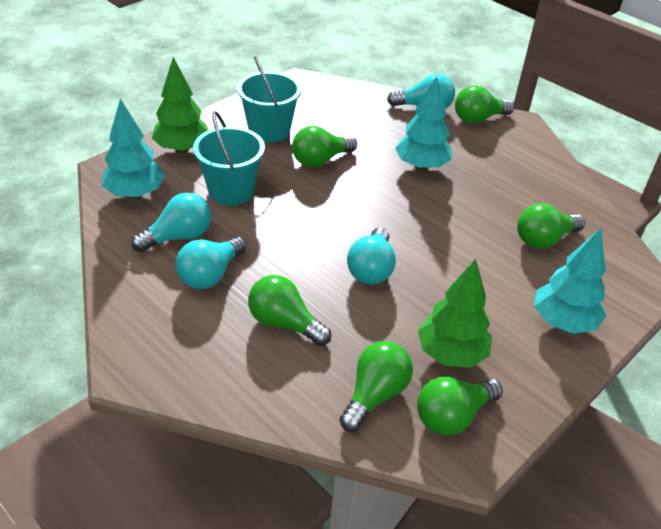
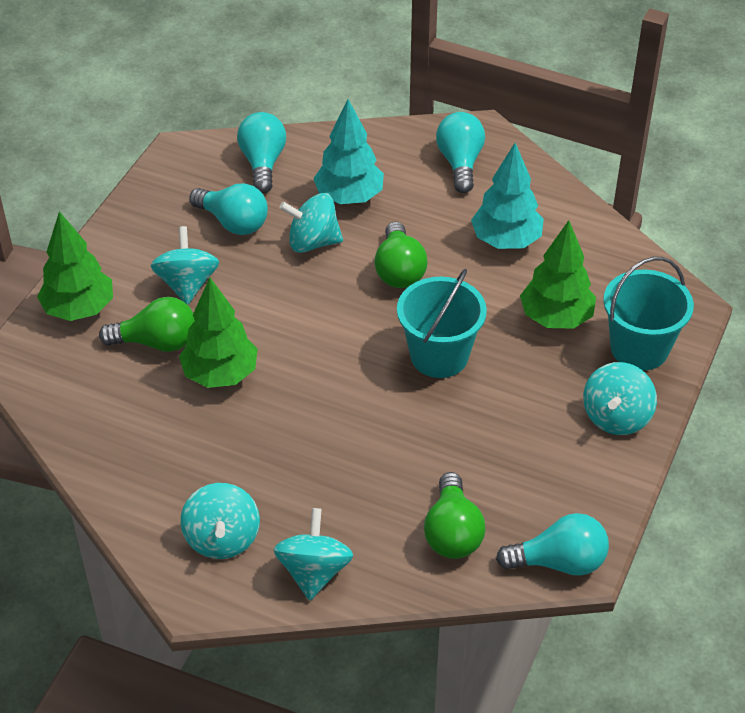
green light bulb: [248,275,331,346] [292,126,357,167] [339,341,413,432] [417,377,503,436] [455,85,514,124] [517,203,585,249] = 6 -> [99,297,195,352] [374,222,428,288] [424,472,485,559] = 3
green tree: [152,57,208,153] [418,259,492,368] = 2 -> [37,211,113,321] [179,277,258,388] [520,220,596,329] = 3
turquoise spinning top: none = 0 -> [151,226,219,305] [181,483,260,559] [274,508,353,601] [279,193,343,253] [583,362,657,435] = 5
turquoise tree: [102,98,165,198] [395,76,452,170] [534,228,606,334] = 3 -> [313,99,384,204] [471,143,544,249] = 2

